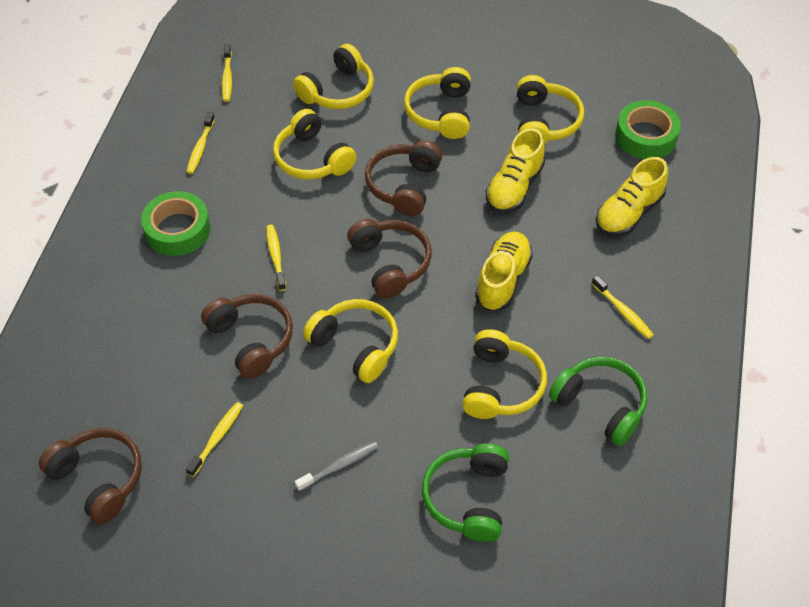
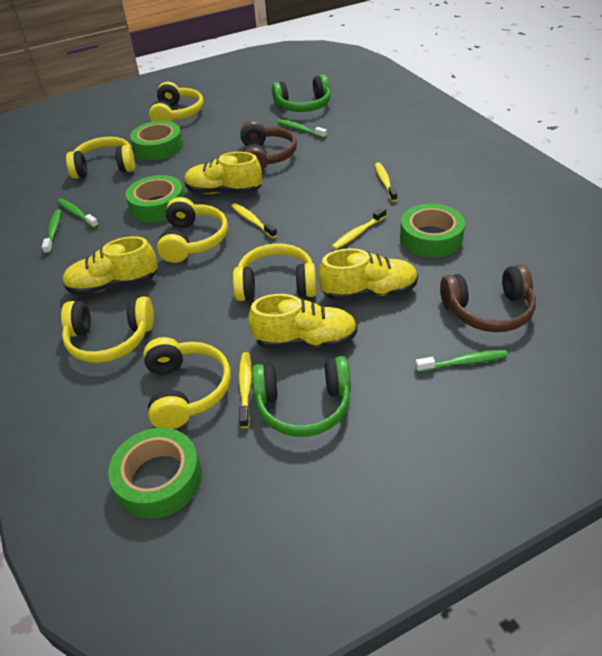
brown headphones: [39,428,142,524] [201,294,293,379] [347,219,432,298] [365,140,442,216] = 4 -> [240,121,297,171] [440,265,536,332] = 2
green tape: [141,191,211,256] [615,100,681,159] = 2 -> [108,428,202,519] [126,175,185,222] [130,121,183,160] [400,203,465,257] = 4
green toothbrush: none = 0 -> [42,209,61,254] [57,198,99,228] [277,119,327,138] [415,350,508,372] = 4
grey toothbrush: [295,441,378,491] = 1 -> none = 0
yellow shoe: [475,232,533,311] [486,128,545,213] [596,157,668,236] = 3 -> [62,236,158,296] [184,152,262,194] [248,294,357,349] [319,248,418,301] = 4
yellow toothbrush: [186,402,243,477] [187,112,215,174] [222,44,232,102] [266,225,286,291] [591,275,654,339] = 5 -> [232,203,277,238] [239,352,252,428] [331,207,386,250] [375,162,397,202] = 4

